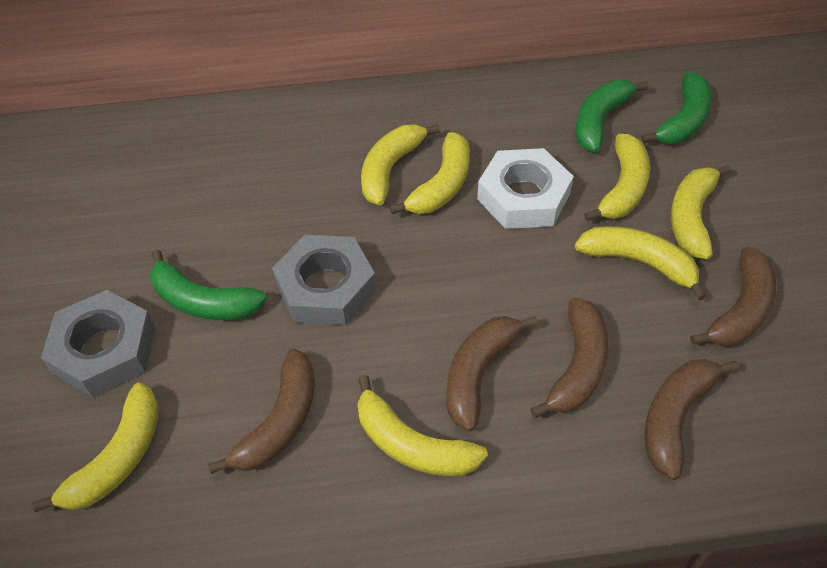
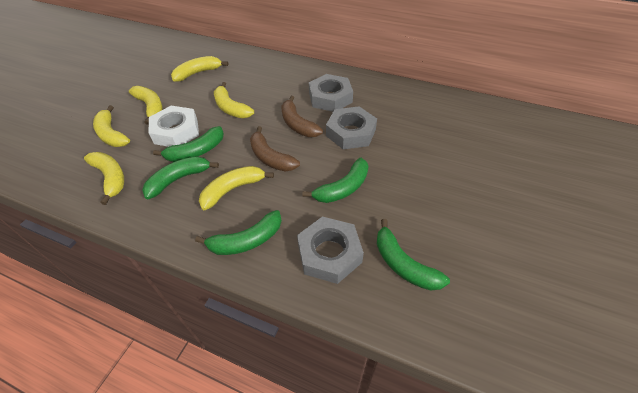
brown banana: [208,349,315,474] [446,316,538,431] [530,297,609,418] [645,359,739,480] [690,247,777,347] = 5 -> [250,126,300,172] [282,96,323,137] = 2
green banana: [150,249,267,320] [576,80,649,153] [641,72,712,144] = 3 -> [142,156,219,199] [153,126,224,162] [195,210,282,255] [303,158,369,203] [377,219,450,291] = 5
grey nut: [41,290,155,397] [272,235,376,325] = 2 -> [297,216,364,284] [309,74,353,112] [326,106,377,149] = 3
yellow banana: [32,383,159,512] [357,375,488,476] [361,124,440,205] [390,132,470,214] [575,226,707,301] [584,134,650,222] [671,164,731,260] = 7 -> [84,152,124,205] [93,105,130,147] [129,86,163,125] [171,56,228,82] [199,166,274,210] [214,82,254,118] = 6

